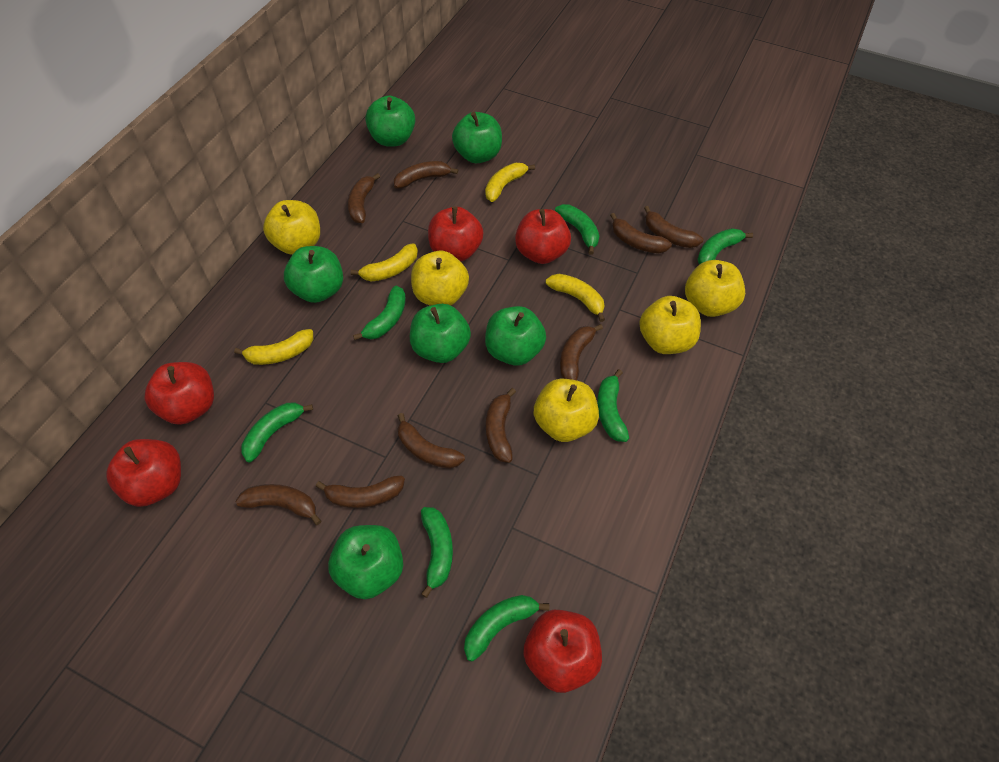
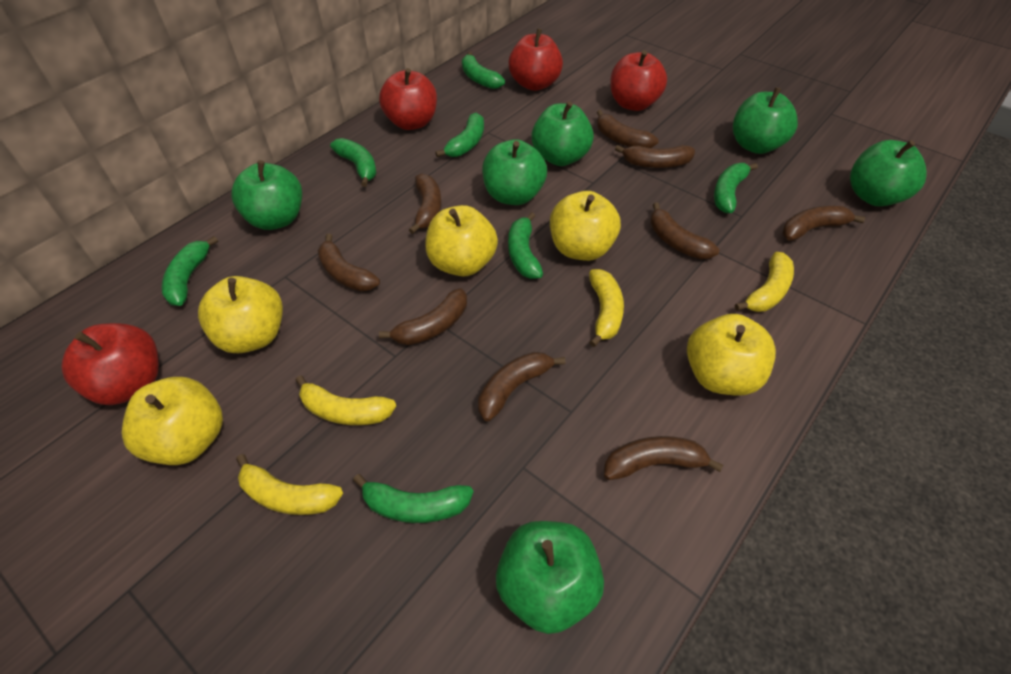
red apple: [106,439,181,507] [145,362,214,425] [428,207,483,261] [515,209,571,264] [523,610,602,693] = 5 -> [61,323,159,405] [379,68,437,130] [508,28,563,91] [610,50,667,111] = 4

